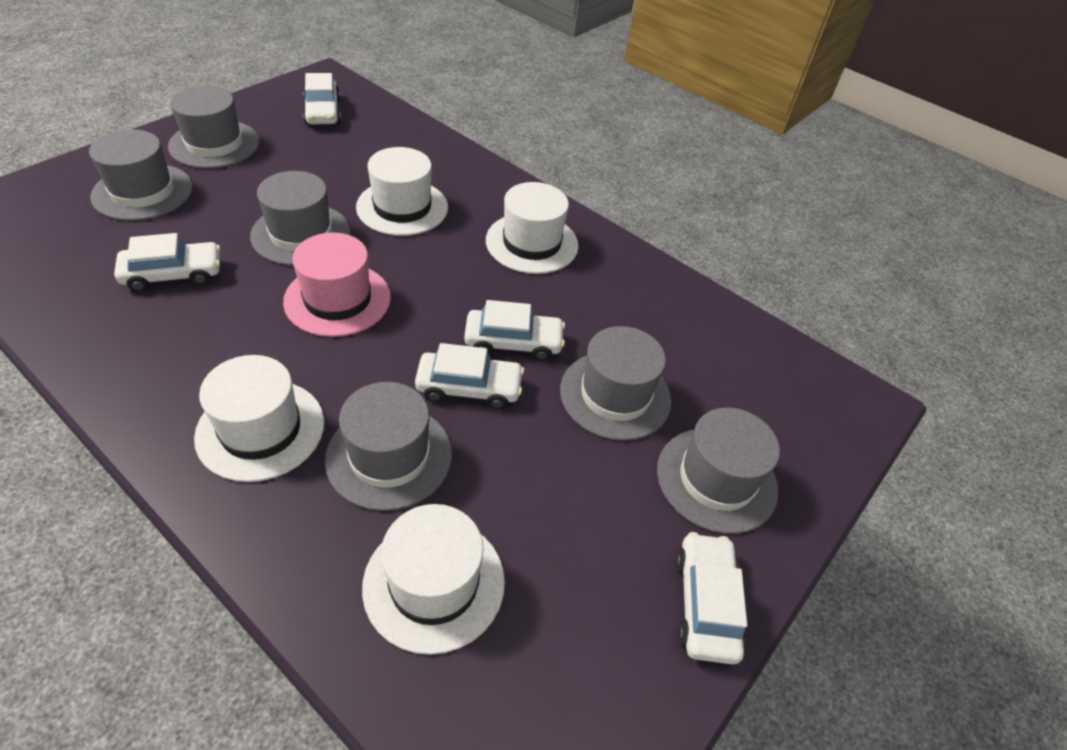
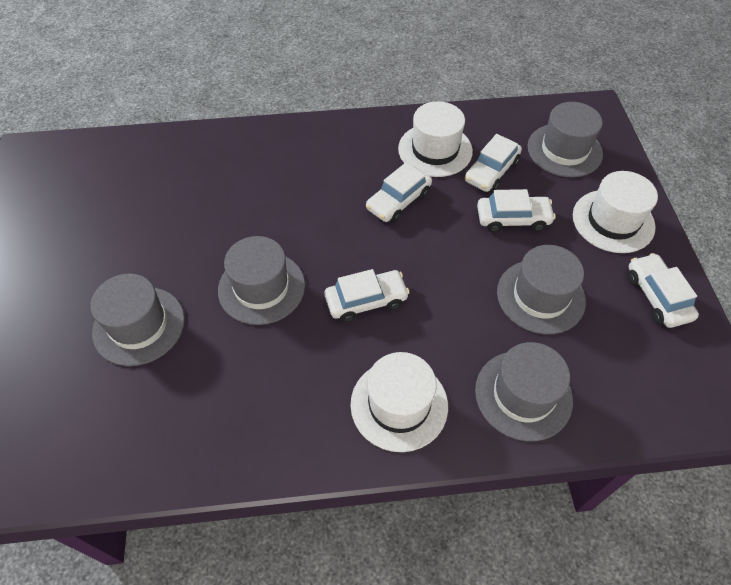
grey hat: [89,129,193,221] [168,86,259,169] [250,171,350,266] [325,382,452,511] [560,326,671,441] [657,407,780,534] = 6 -> [91,274,185,366] [218,236,305,325] [475,342,573,441] [497,245,586,334] [528,102,603,177] = 5
pink hat: [283,233,391,337] = 1 -> none = 0
white hat: [194,355,324,482] [356,147,448,236] [362,504,505,655] [486,182,578,274] = 4 -> [351,352,448,452] [398,101,473,177] [573,171,658,253] = 3

